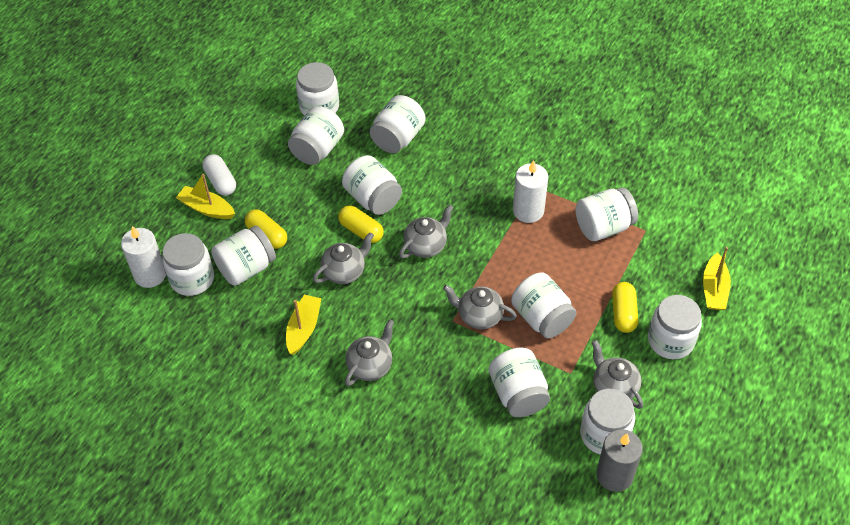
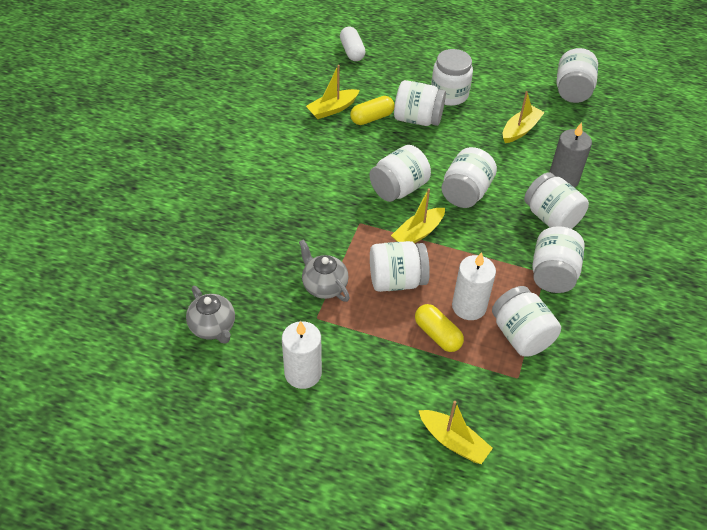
grey teapot: [313,232,374,284] [345,319,394,386] [399,205,454,258] [443,285,517,329] [592,340,643,409] = 5 -> [186,286,235,344] [299,239,350,302] = 2
white jar: [162,233,214,296] [211,226,276,286] [288,106,344,165] [296,62,339,115] [342,155,402,215] [370,95,426,153] [489,348,550,417] [511,273,576,339] [575,187,638,241] [580,389,635,455] [648,295,702,359] = 11 -> [369,145,431,202] [370,241,430,292] [394,80,446,126] [431,49,473,106] [441,147,497,208] [492,286,561,357] [524,172,589,229] [532,226,585,293] [557,48,598,103] = 9
yellow boat: [176,174,235,219] [286,295,322,355] [703,247,731,310] = 3 -> [306,65,360,119] [391,188,445,243] [419,401,493,464] [503,91,545,143] = 4
yellow capsule: [245,209,287,249] [338,205,384,243] [612,282,638,333] = 3 -> [350,96,395,125] [415,304,464,352] = 2

